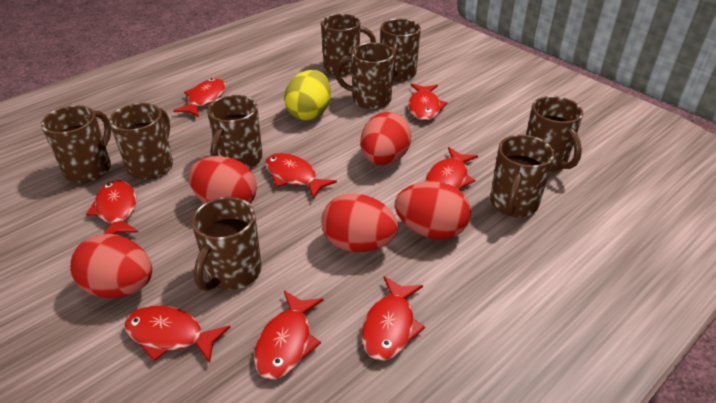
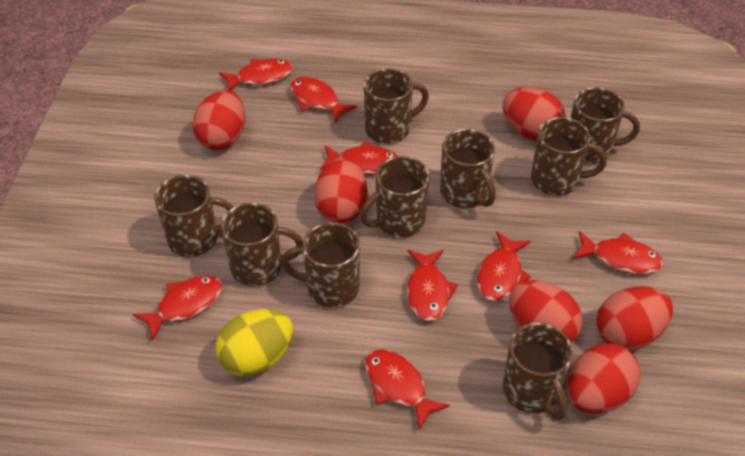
red egg: [70,234,152,298] [188,156,257,204] [321,193,398,252] [361,112,412,165] [395,181,471,239] = 5 -> [192,90,245,150] [314,158,368,224] [503,87,566,141] [509,280,583,343] [567,343,641,414] [596,286,673,350] = 6

